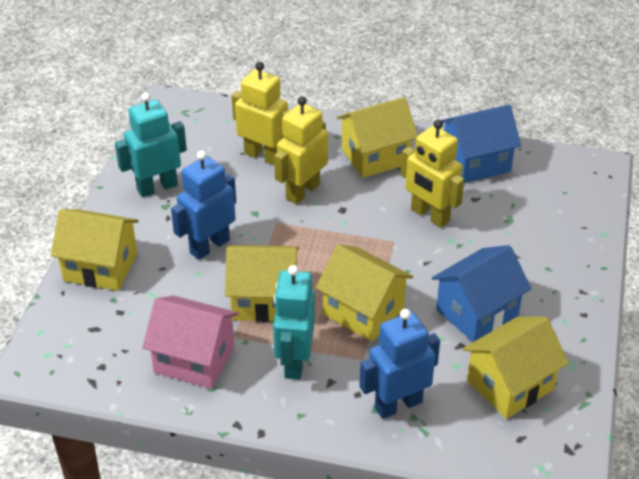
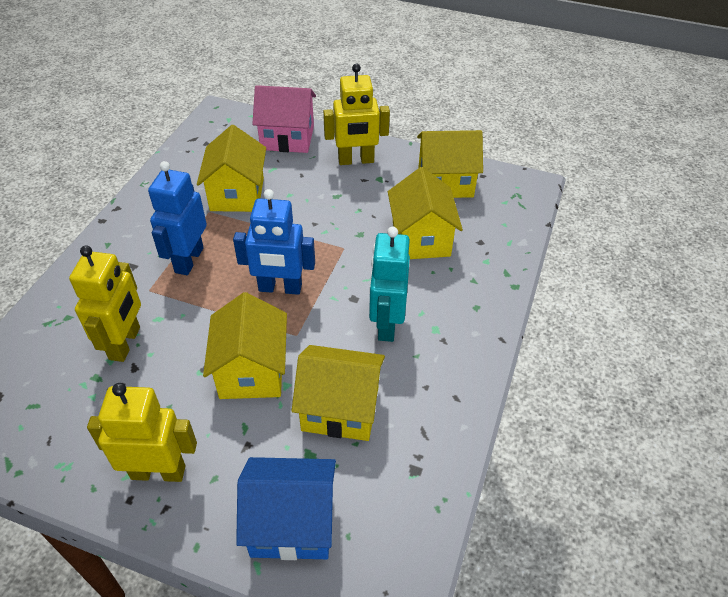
blue house: [432,245,532,342] [441,105,521,183] = 2 -> [236,457,336,560] = 1
turquoise robot: [115,92,187,197] [273,265,315,380] = 2 -> [369,226,410,342] = 1

